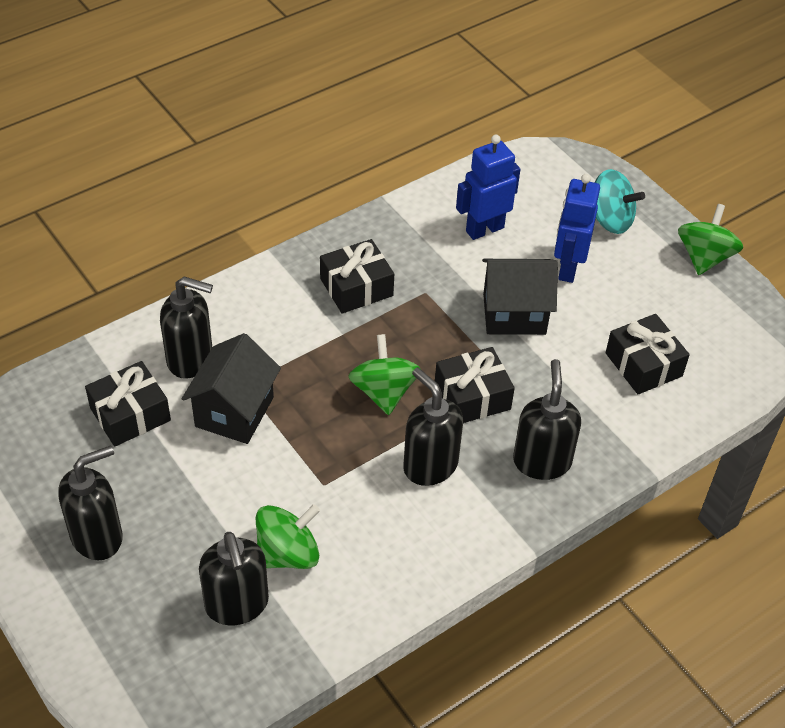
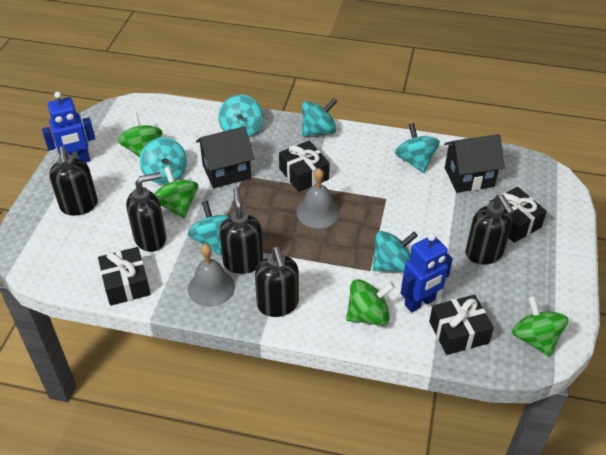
green spinning top: [256,504,320,569] [348,334,420,415] [678,204,743,275] = 3 -> [117,112,162,157] [154,167,198,219] [346,279,395,326] [512,296,568,357] = 4
grey bell: none = 0 -> [188,244,235,307] [296,168,340,229] = 2
turquoise spinning top: [595,169,645,234] = 1 -> [140,137,187,184] [188,201,230,255] [218,95,263,138] [302,98,337,136] [372,231,418,273] [395,123,440,173] = 6

